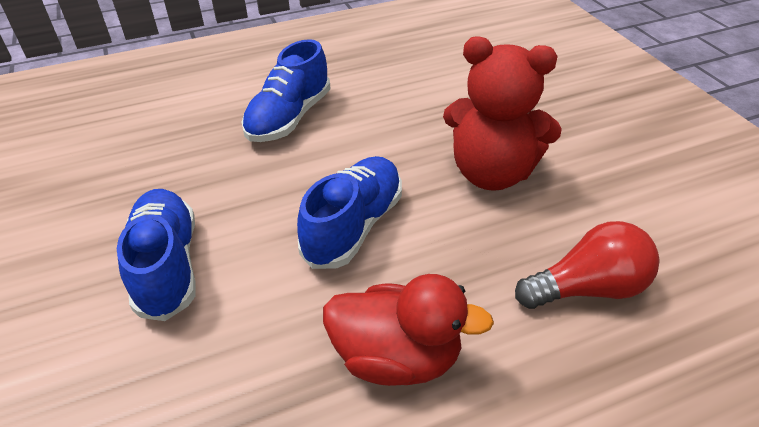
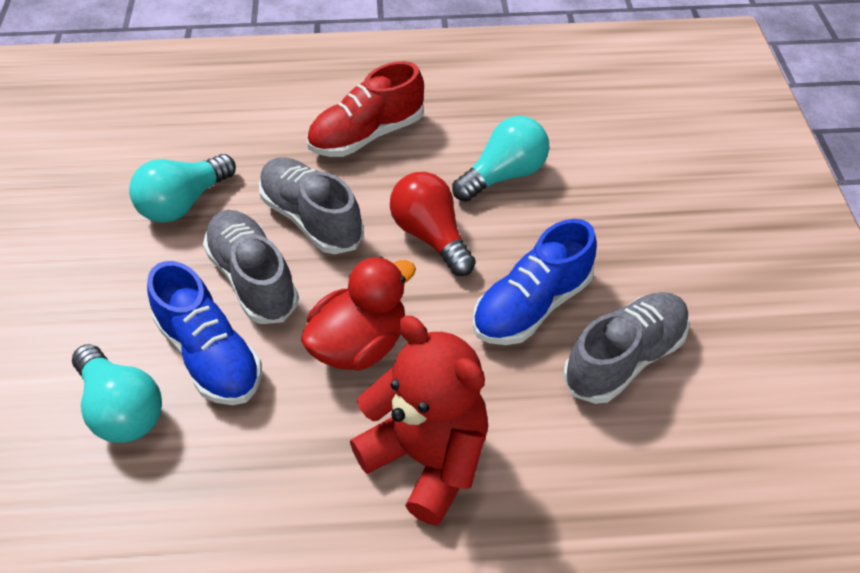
blue shoe: [117,189,196,321] [242,39,331,142] [297,156,402,269] = 3 -> [147,261,262,405] [473,219,597,345] = 2
grey shoe: none = 0 -> [203,210,299,324] [259,157,364,254] [563,292,690,404] = 3
red shoe: none = 0 -> [307,61,424,157] = 1
turquoise light bulb: none = 0 -> [72,344,162,443] [129,154,236,222] [452,116,549,202] = 3

